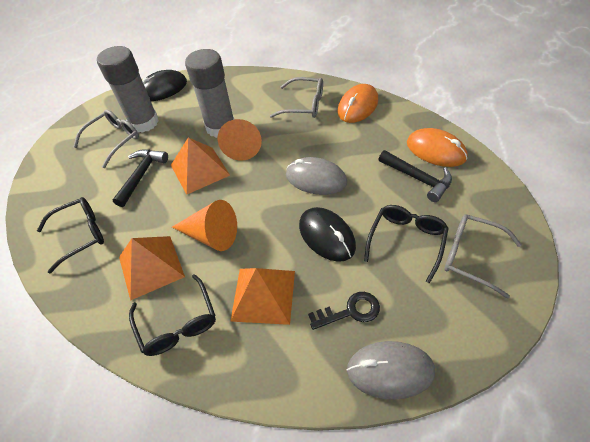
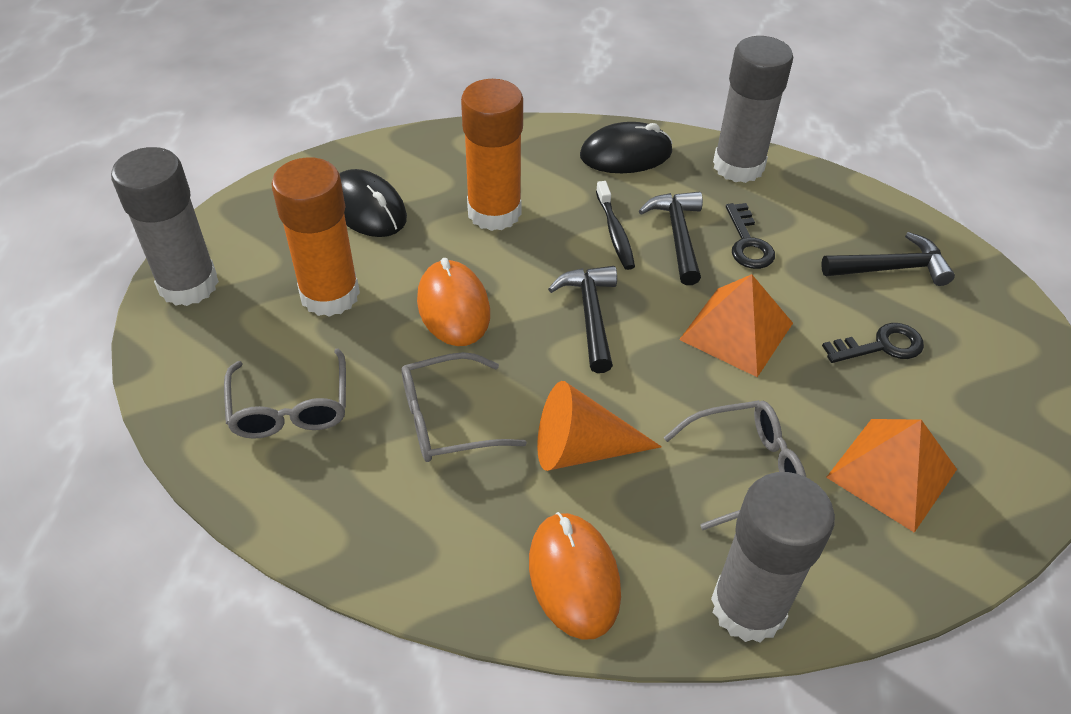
black glasses: [37,197,104,274] [129,274,216,356] [364,205,449,284] = 3 -> none = 0
black hammer: [113,149,168,207] [378,150,452,202] = 2 -> [548,266,617,373] [639,192,703,285] [821,232,955,286] = 3
black key: [308,292,380,330] = 1 -> [726,203,775,269] [822,323,924,363] = 2
black toothbrush: none = 0 -> [596,181,635,270] = 1
grey glue stick: [97,46,159,133] [185,49,234,138] = 2 -> [111,147,219,306] [711,472,835,642] [713,36,793,183] = 3
grey mouse: [286,157,347,195] [347,341,435,400] = 2 -> none = 0
orange cone: [172,200,237,251] [217,119,262,161] = 2 -> [537,381,662,471] = 1
orange glue stick: none = 0 -> [271,157,360,317] [461,79,523,231] = 2
orange pyramid: [119,236,185,301] [171,137,230,195] [230,268,295,325] = 3 -> [679,274,793,377] [826,419,957,533] = 2

